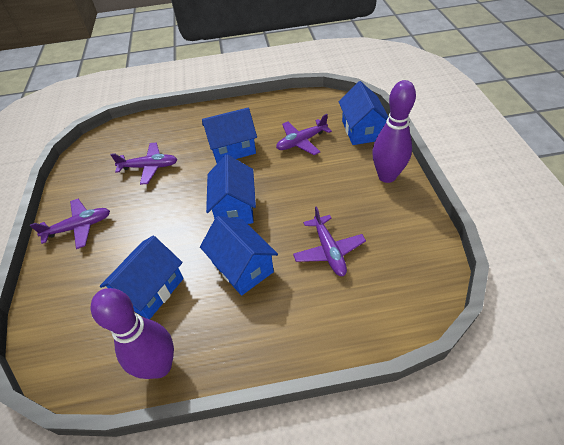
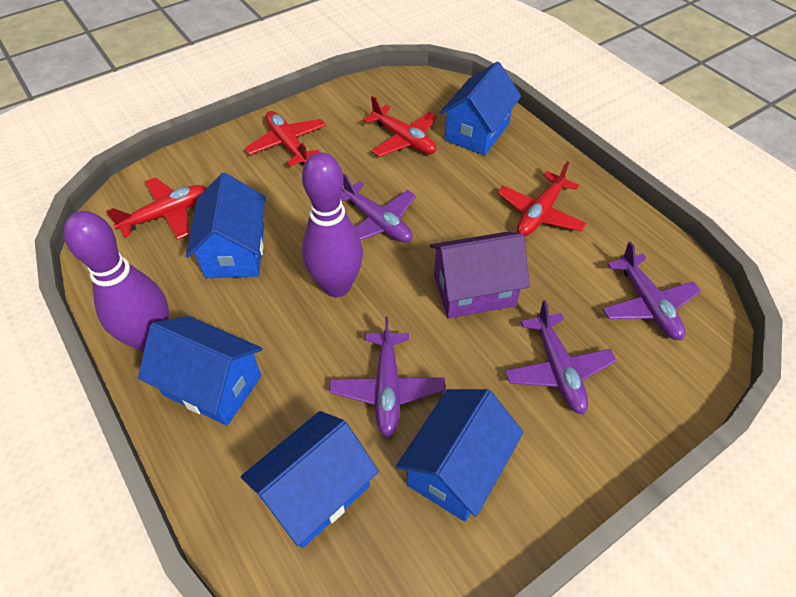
purple house: none = 0 -> [430,232,530,318] = 1
red plane: none = 0 -> [106,177,207,239] [245,111,326,167] [363,96,437,157] [497,161,587,236] = 4

